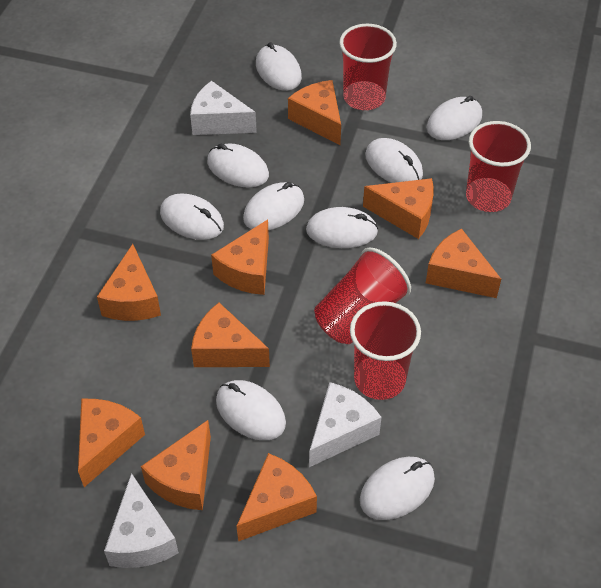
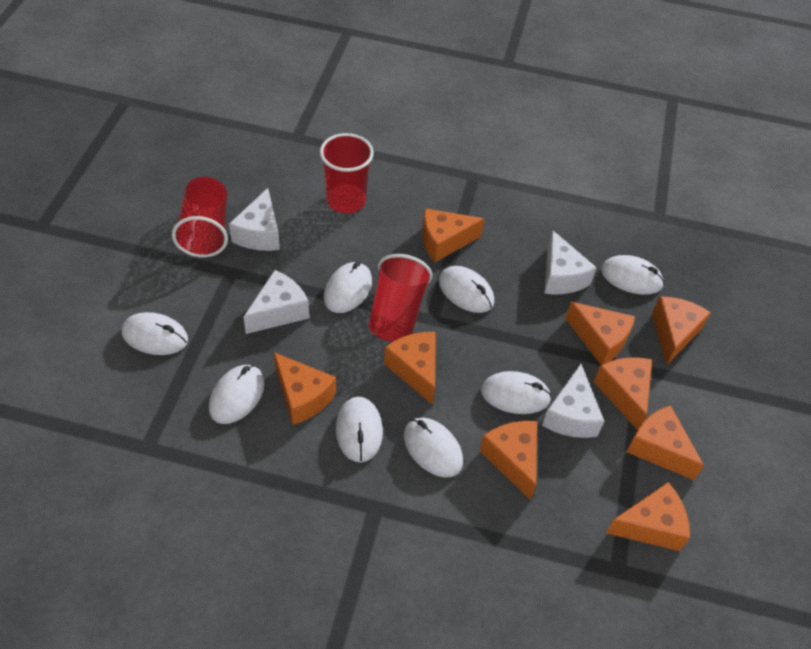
red cup: [314,248,411,344] [339,24,397,110] [350,301,421,400] [466,121,531,212] = 4 -> [172,177,228,257] [320,133,374,213] [368,254,433,342] = 3
white cheese: [104,473,179,568] [190,81,257,135] [309,382,382,467] = 3 -> [229,188,280,251] [243,270,309,334] [542,364,604,438] [544,230,597,295] = 4
white mouse: [160,193,224,240] [207,143,269,188] [216,380,286,440] [243,182,304,230] [256,42,302,91] [306,207,378,248] [360,457,435,520] [365,138,423,183] [427,96,482,140] = 9 -> [121,312,188,355] [209,365,265,424] [324,262,372,313] [336,396,383,463] [404,418,463,478] [439,266,494,313] [481,371,552,414] [601,255,664,295] = 8

